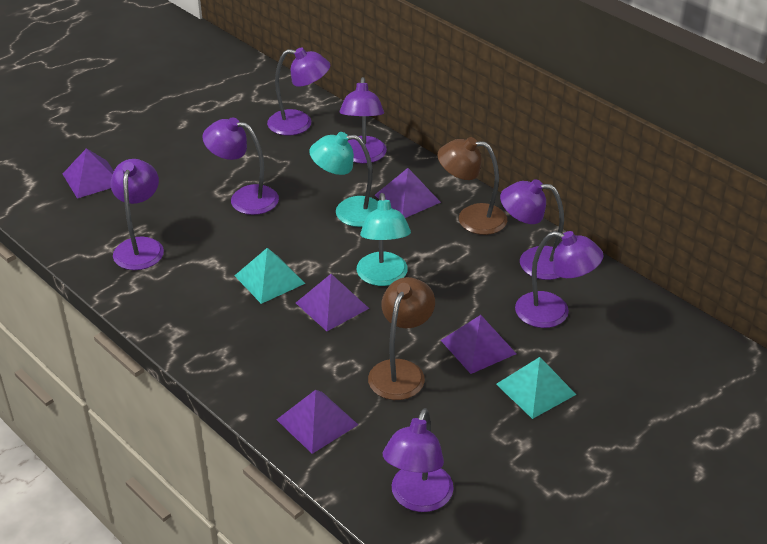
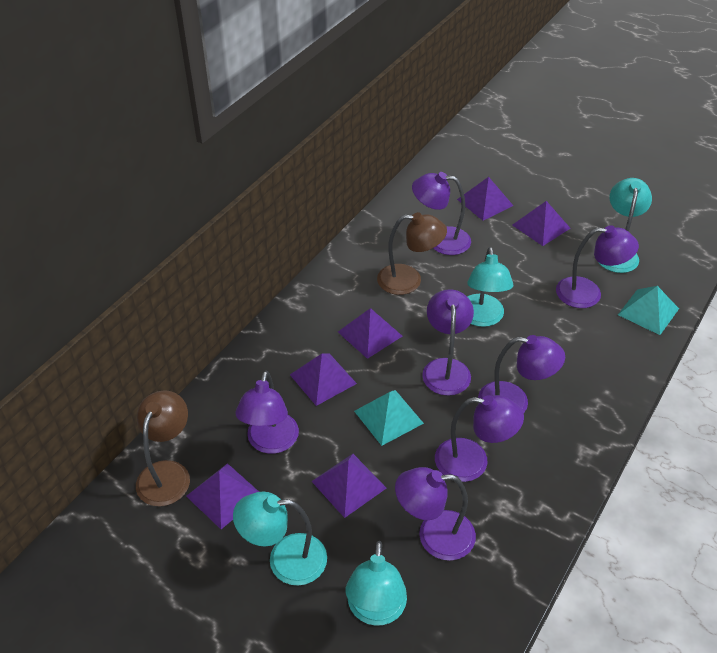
purple pyramid: [63,148,114,199] [276,390,358,454] [296,274,369,331] [375,168,441,218] [441,315,517,374] = 5 -> [186,463,259,529] [290,353,357,406] [311,454,386,518] [338,308,402,359] [457,177,513,221] [512,201,570,246] = 6
turquoise lamp: [309,132,378,227] [357,193,411,286] = 2 -> [233,492,327,586] [346,541,407,626] [467,247,513,327] [598,178,652,273] = 4

